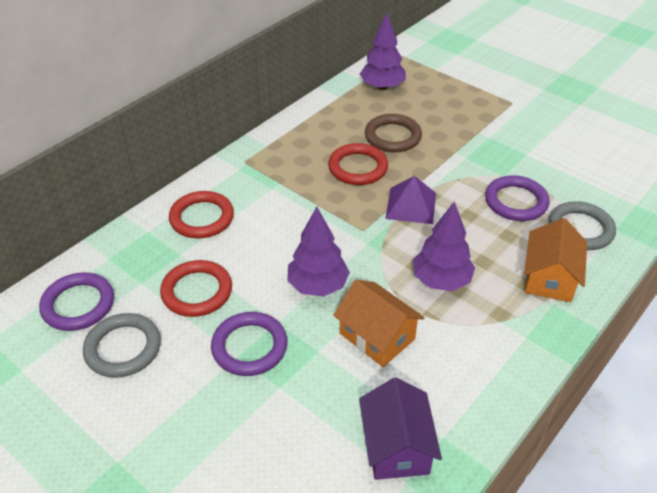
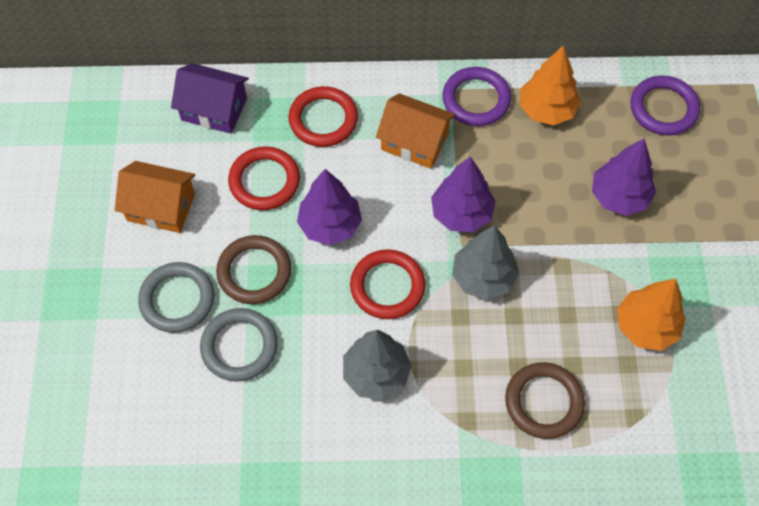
brown ring: [365,114,422,153] = 1 -> [216,235,291,304] [505,362,585,439] = 2
grey tree: none = 0 -> [343,330,412,400] [452,225,519,300] = 2
orange tree: none = 0 -> [520,45,581,125] [617,278,686,351] = 2
purple pyramid: [385,176,436,224] = 1 -> none = 0
purple ring: [39,272,114,331] [211,312,288,376] [485,175,549,221] = 3 -> [442,67,511,126] [630,76,700,136] = 2

